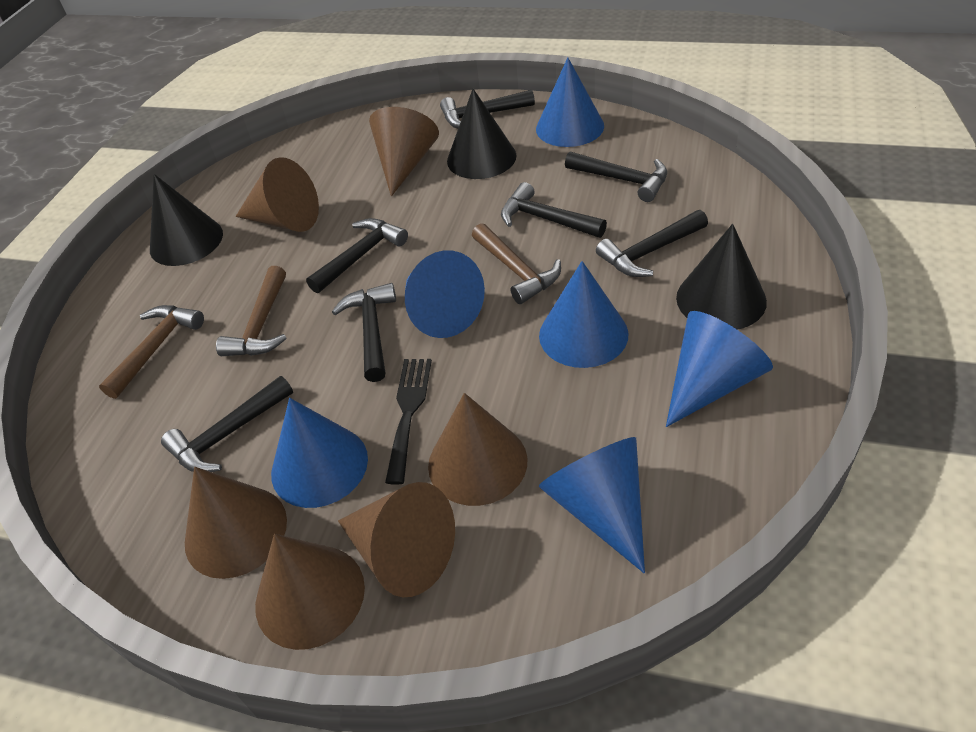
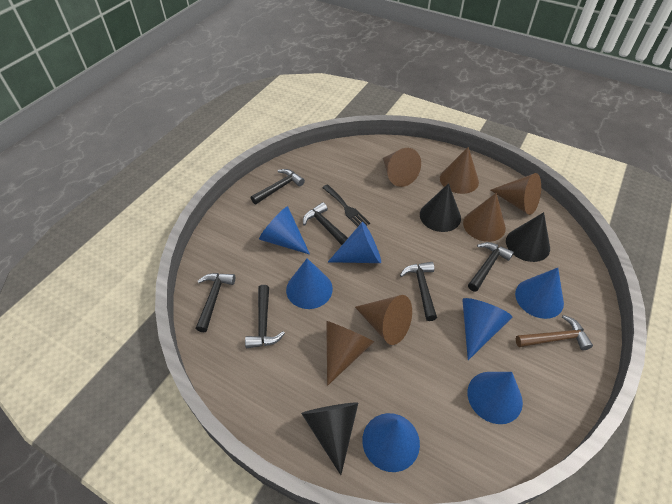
black hammer: [161,376,293,472] [306,218,408,293] [332,283,396,382] [440,90,535,128] [501,182,607,238] [565,152,667,202] [596,210,708,277] = 7 -> [196,273,235,332] [245,285,285,348] [251,169,305,204] [303,202,348,245] [400,262,437,321] [468,242,514,292] = 6
blue cone: [271,398,368,508] [405,250,485,338] [536,58,604,147] [539,261,628,368] [539,437,645,573] [666,311,773,427] = 6 -> [259,206,310,255] [286,258,333,309] [328,222,381,263] [362,413,420,472] [462,298,512,360] [468,372,523,424] [515,268,564,319] = 7
brown hammer: [99,305,204,399] [216,266,286,356] [472,223,561,304] = 3 -> [516,315,593,350] = 1

